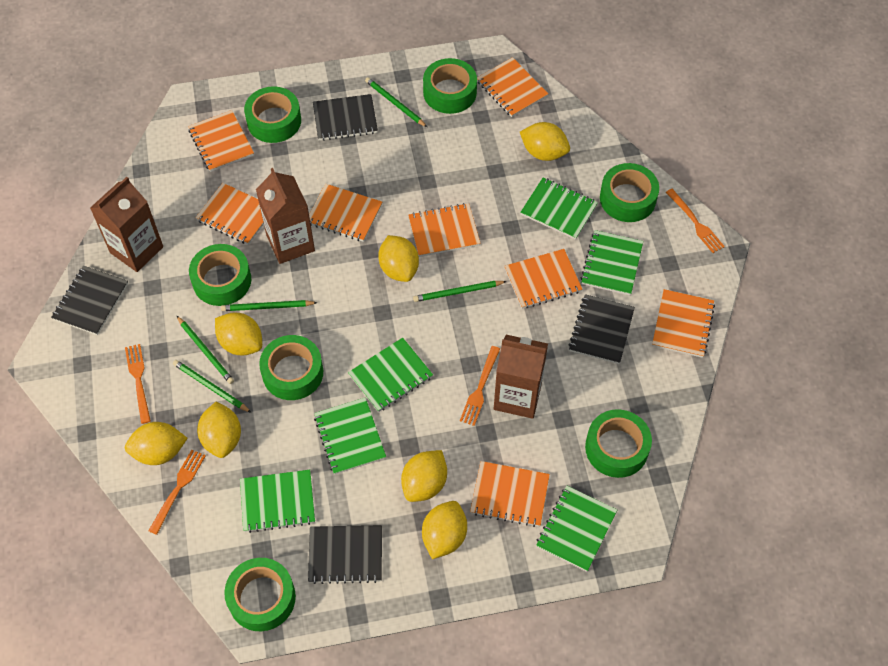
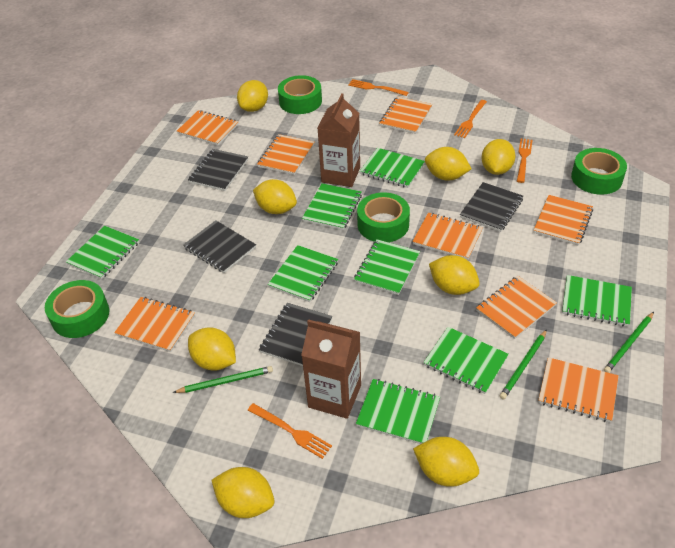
brown carton: [90,177,163,272] [256,168,315,264] [494,335,548,419] = 3 -> [301,319,361,419] [318,93,360,187] = 2
green notebook: [240,470,315,533] [314,397,386,475] [348,338,433,412] [521,178,598,240] [536,486,617,572] [581,230,643,295] = 6 -> [66,226,139,279] [268,245,338,302] [302,183,362,230] [354,239,420,295] [356,379,440,444] [360,148,425,188] [423,327,509,394] [562,275,632,327] = 8
green pencil: [173,360,251,413] [177,316,234,384] [221,300,318,311] [365,77,427,127] [413,281,507,302] = 5 -> [173,366,273,393] [500,330,547,399] [604,312,654,373] = 3
green tape: [189,244,251,306] [224,558,296,631] [244,86,301,143] [259,335,323,400] [423,58,477,114] [585,409,652,478] [600,163,659,222] = 7 -> [45,280,109,338] [278,75,322,114] [357,192,410,242] [571,148,627,195] = 4
yellow lemon: [125,422,188,465] [197,402,241,458] [215,312,262,355] [378,235,419,282] [401,450,447,502] [422,501,467,559] [520,122,570,161] = 7 -> [188,327,236,371] [211,467,275,518] [237,80,268,112] [253,179,297,214] [413,437,479,487] [425,147,472,181] [429,255,480,295] [482,139,516,175] = 8

